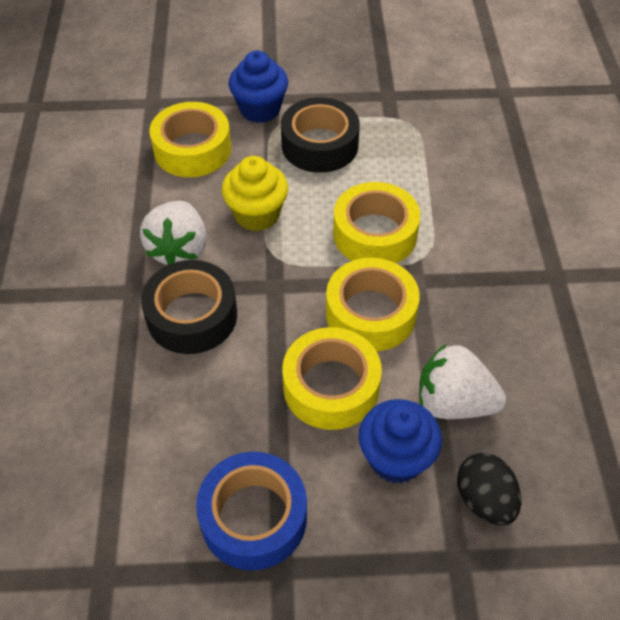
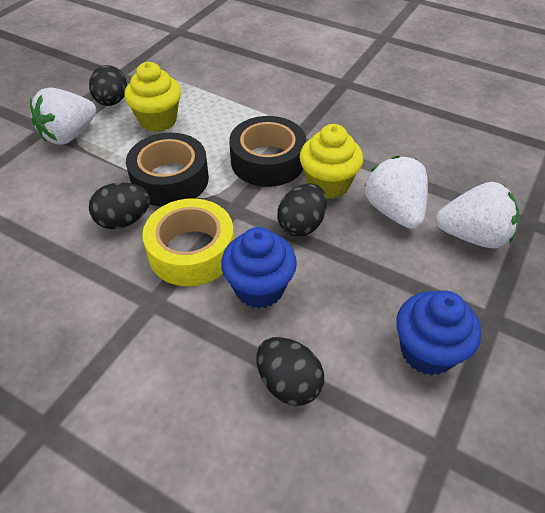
black egg: [457,453,521,525] = 1 -> [89,65,127,106] [89,182,150,229] [257,337,324,406] [277,183,327,236] = 4
blue tape: [196,452,307,571] = 1 -> none = 0
white strawberry: [140,201,207,265] [419,344,507,419] = 2 -> [30,88,96,145] [365,156,428,229] [436,182,519,248] = 3
yellow cupcake: [222,156,288,231] = 1 -> [124,62,181,132] [299,124,363,199] = 2
yellow tape: [149,102,231,177] [282,327,382,430] [326,258,420,351] [333,182,420,263] = 4 -> [142,199,234,286] = 1

